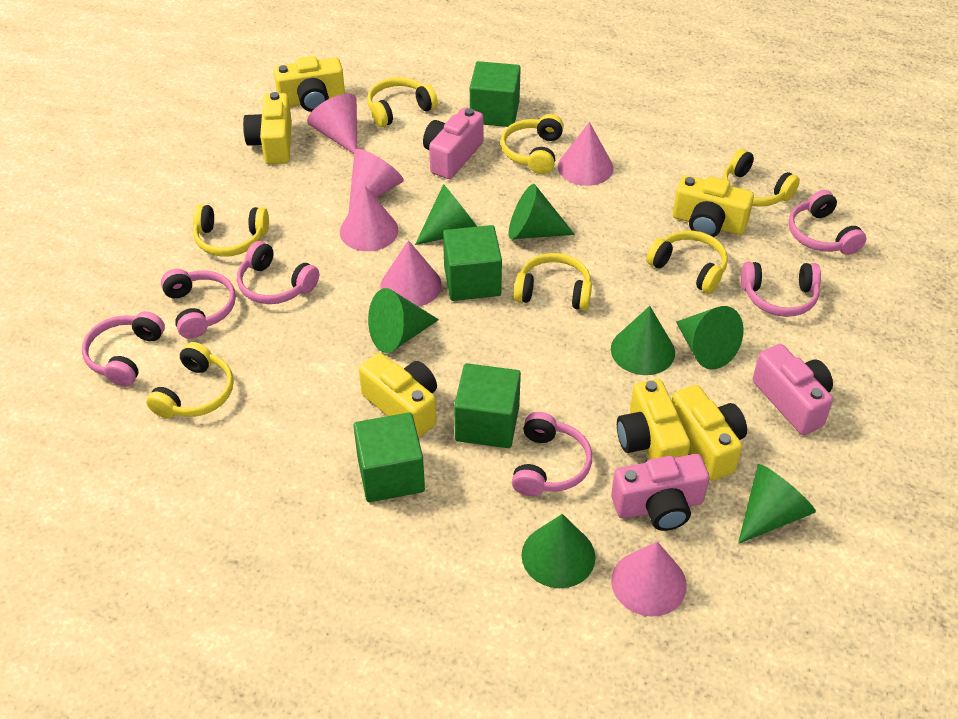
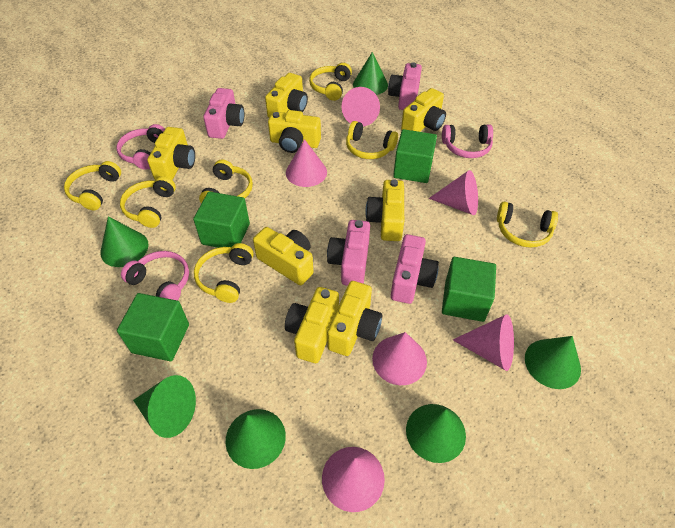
green cone: [368,288,439,353] [415,184,477,245] [509,184,575,239] [521,514,595,588] [611,306,675,375] [676,306,743,369] [738,464,816,544] = 7 -> [100,217,148,267] [133,375,196,438] [226,409,286,469] [353,52,388,95] [406,404,466,463] [525,336,581,389] = 6
pink camera: [423,107,484,179] [611,454,709,531] [753,344,833,435] = 3 -> [203,88,244,139] [327,220,370,286] [388,62,422,110] [391,234,439,304] = 4
pink headphones: [82,311,165,387] [161,269,236,339] [237,241,319,304] [512,412,592,496] [741,262,821,317] [788,190,866,255] = 6 -> [117,124,165,170] [121,251,189,301] [442,124,493,158] = 3
yellow camera: [243,92,292,164] [273,56,345,112] [359,353,437,438] [617,379,690,459] [672,385,747,481] [673,175,754,237] = 6 -> [147,127,195,180] [253,227,313,285] [265,73,308,117] [268,110,321,153] [285,287,339,363] [327,281,382,356] [365,180,404,241] [401,88,446,132] = 8

